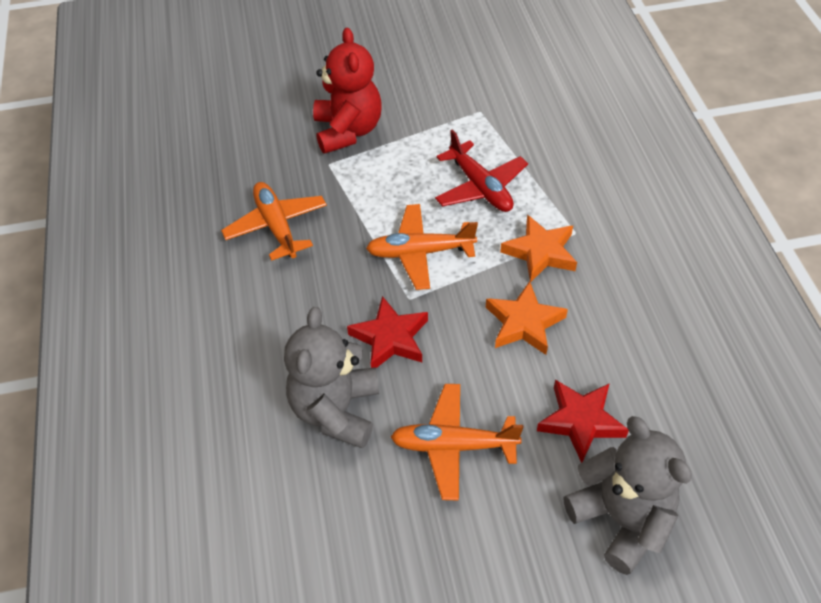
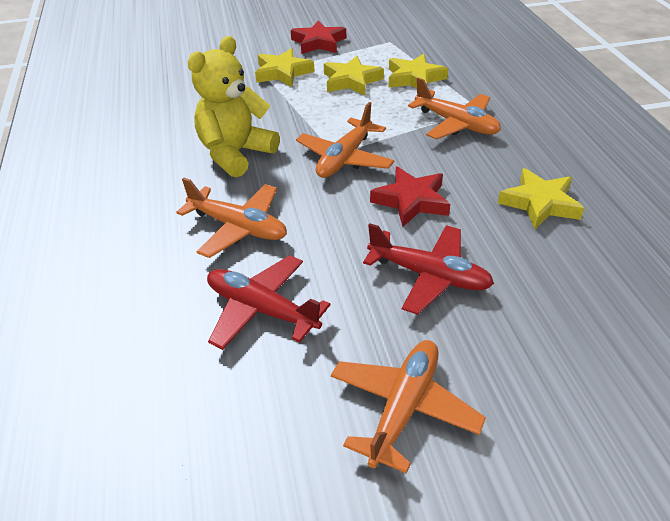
grey teddy bear: [284,307,379,449] [564,416,692,575] = 2 -> none = 0
orange plane: [221,182,327,261] [366,204,478,290] [391,384,523,501] = 3 -> [176,178,287,258] [296,102,395,178] [331,340,486,474] [408,78,501,140] = 4
orange star: [486,281,568,355] [500,215,577,283] = 2 -> none = 0
red plane: [435,129,528,212] = 1 -> [207,255,330,350] [363,223,494,315] = 2
red teddy bear: [313,27,382,154] = 1 -> none = 0
yellow star: none = 0 -> [255,48,314,87] [324,56,384,95] [388,54,448,89] [498,168,584,230] = 4
yellow teddy bear: none = 0 -> [188,36,280,178] = 1

